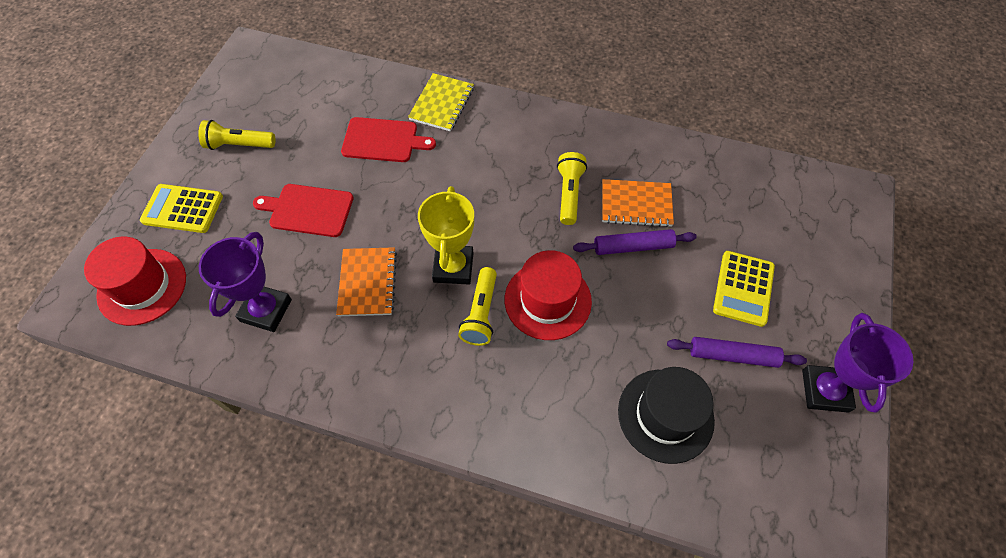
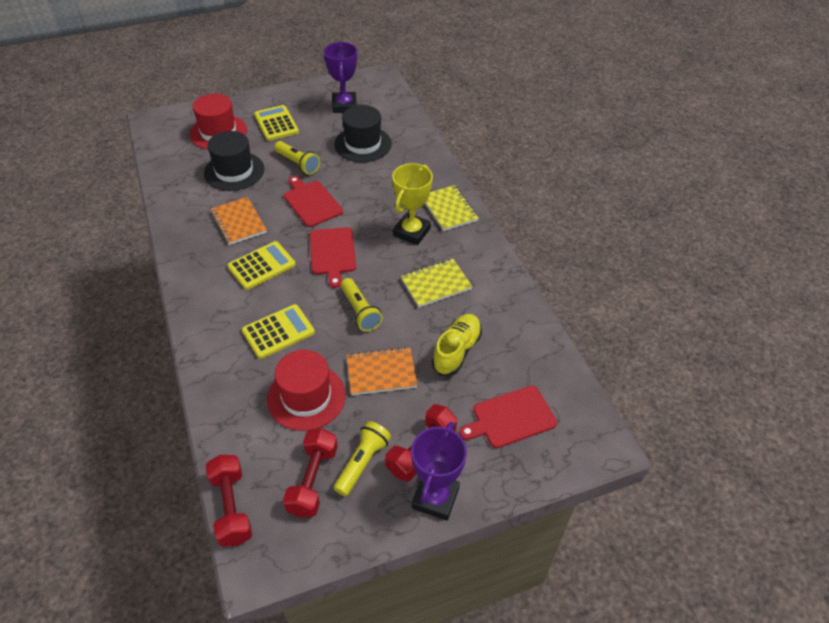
black hat: [618,367,715,464] = 1 -> [204,131,264,191] [334,105,392,162] = 2
purple rolling pin: [573,229,697,255] [667,337,807,368] = 2 -> none = 0
red cutting board: [253,184,354,237] [341,117,436,162] = 2 -> [284,176,343,227] [310,227,356,288] [459,386,557,448] = 3
red dumbbell: none = 0 -> [206,455,252,547] [283,428,338,518] [385,404,457,482] = 3
yellow calculator: [140,184,223,233] [713,251,775,327] = 2 -> [227,241,296,290] [242,304,315,359] [254,105,299,141] = 3
yellow notebook: [408,73,474,131] = 1 -> [401,259,473,307] [425,185,479,231] = 2
yellow shoe: none = 0 -> [432,314,482,376] = 1

